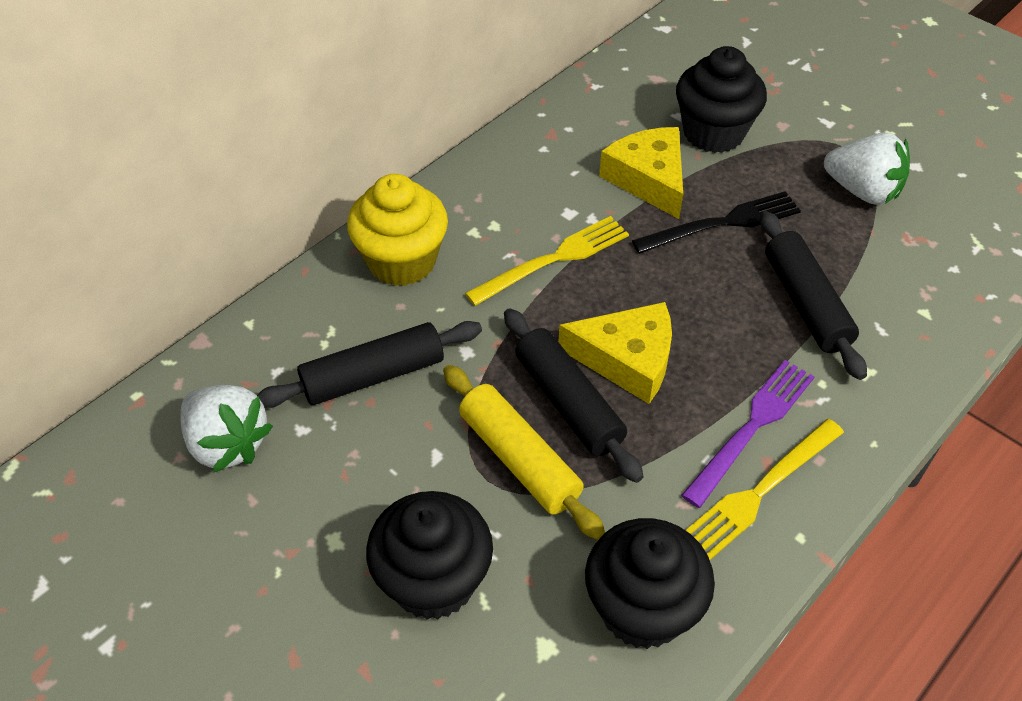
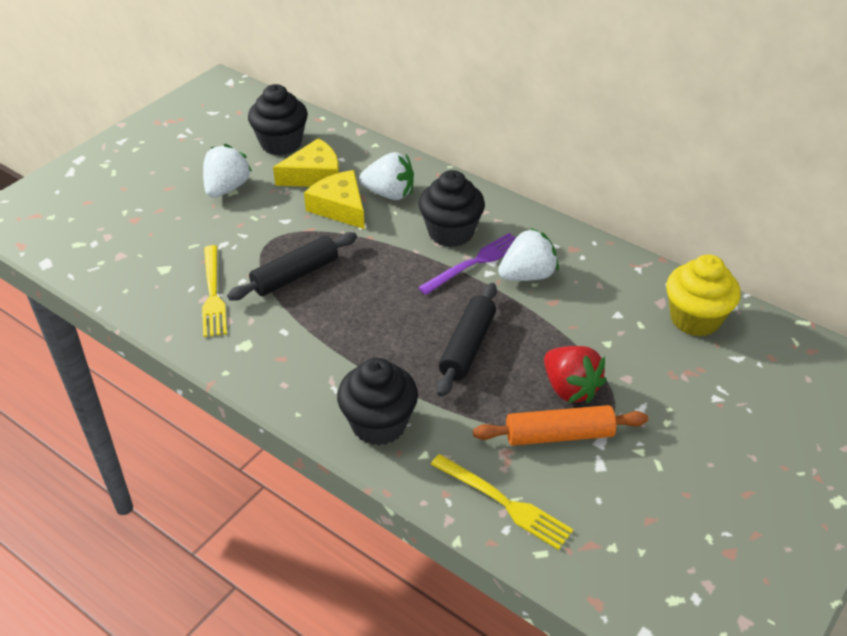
black fork: [632,191,801,254] = 1 -> none = 0
black rolling pin: [257,321,482,408] [504,308,644,483] [760,211,867,380] = 3 -> [227,232,357,301] [437,283,497,397] = 2
orange rolling pin: none = 0 -> [473,405,648,446] = 1
red strawberry: none = 0 -> [544,346,607,403] = 1
white strawberry: [181,385,273,473] [824,133,910,205] = 2 -> [203,144,252,198] [359,152,414,200] [498,228,559,281] = 3
yellow rolling pin: [443,365,605,540] = 1 -> none = 0

